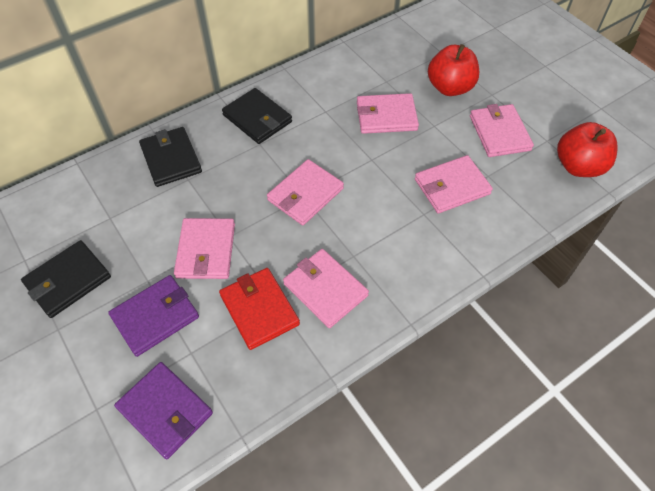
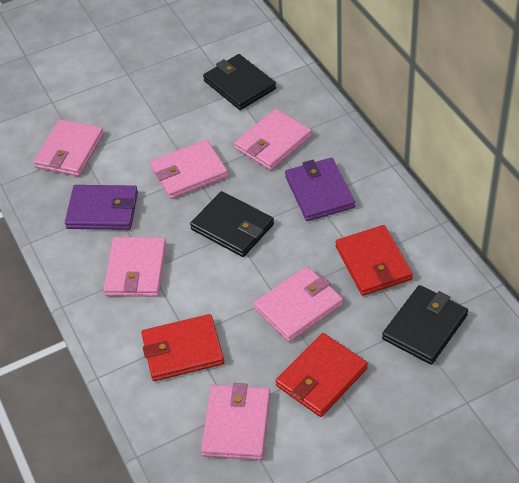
red apple: [428,44,479,96] [557,122,618,177] = 2 -> none = 0
red wallet: [219,268,300,350] = 1 -> [141,314,224,381] [276,333,368,417] [335,225,413,296] = 3

